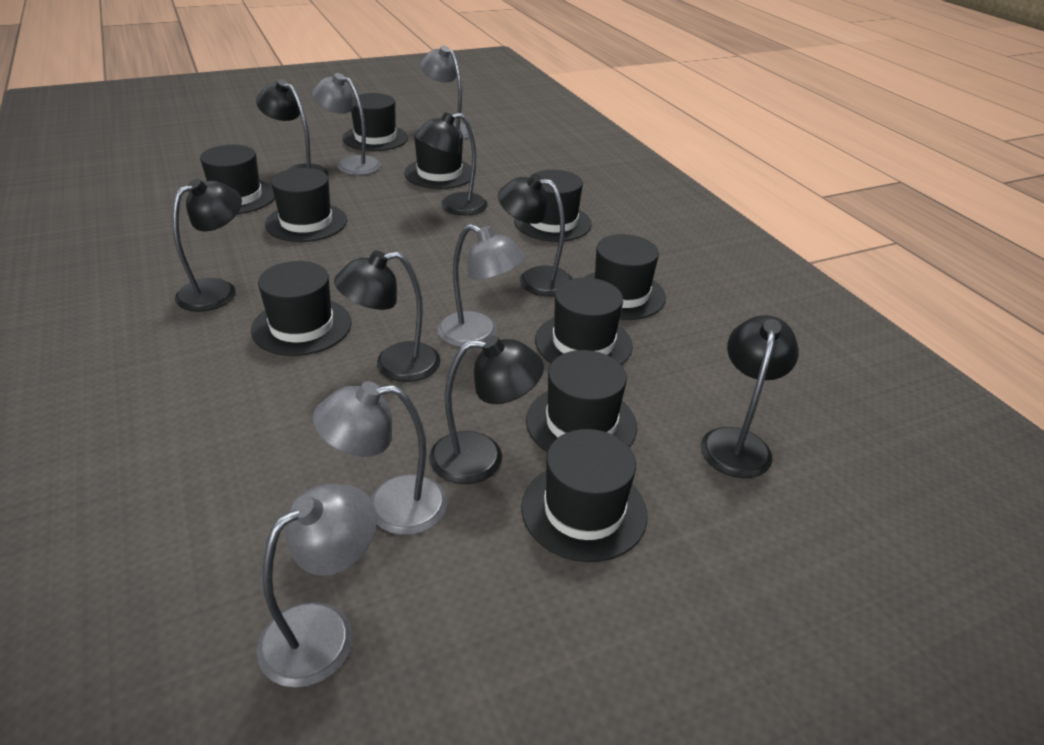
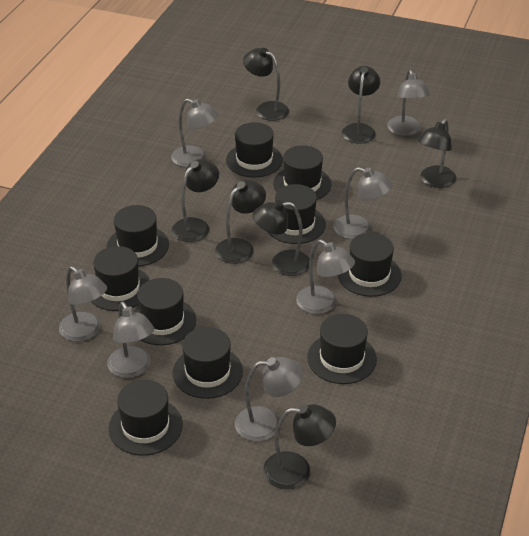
grey lamp: [256,484,377,688] [312,73,381,175] [313,381,447,535] [420,46,474,139] [438,224,526,348] = 5 -> [59,266,107,342] [107,301,154,378] [171,99,219,167] [235,357,303,442] [296,239,355,314] [333,167,393,239] [387,69,430,136] = 7

